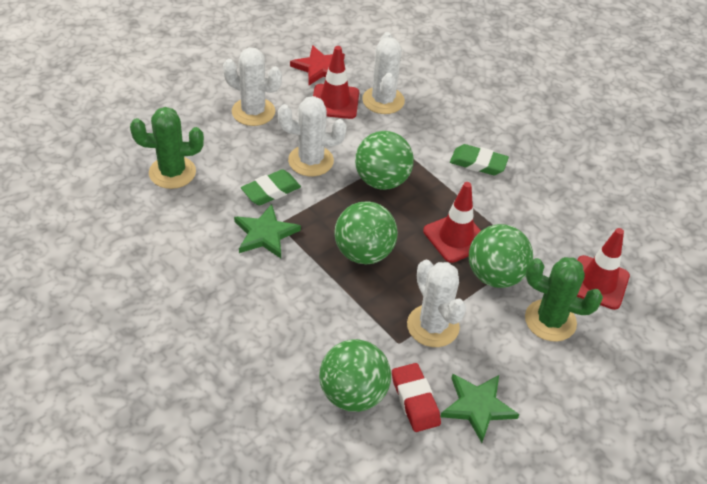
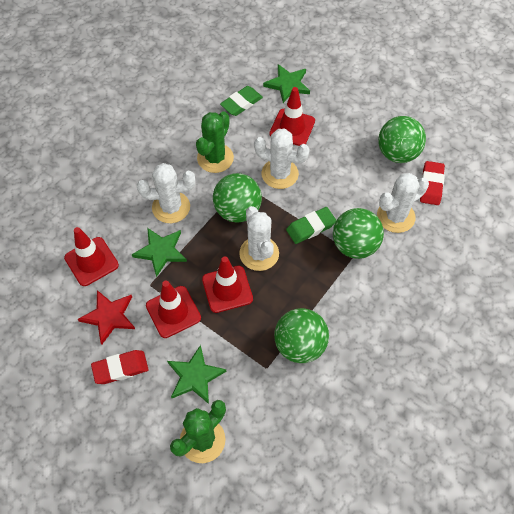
green star: [234,204,301,258] [440,374,519,443] = 2 -> [132,228,187,277] [167,345,227,404] [263,64,310,103] = 3
red eraser: [392,363,441,432] = 1 -> [91,350,149,384] [420,161,445,205] = 2
red traffic cone: [313,46,359,119] [423,182,481,263] [577,228,630,310] = 3 -> [64,227,119,286] [146,281,201,338] [202,256,253,313] [269,87,315,146] = 4

